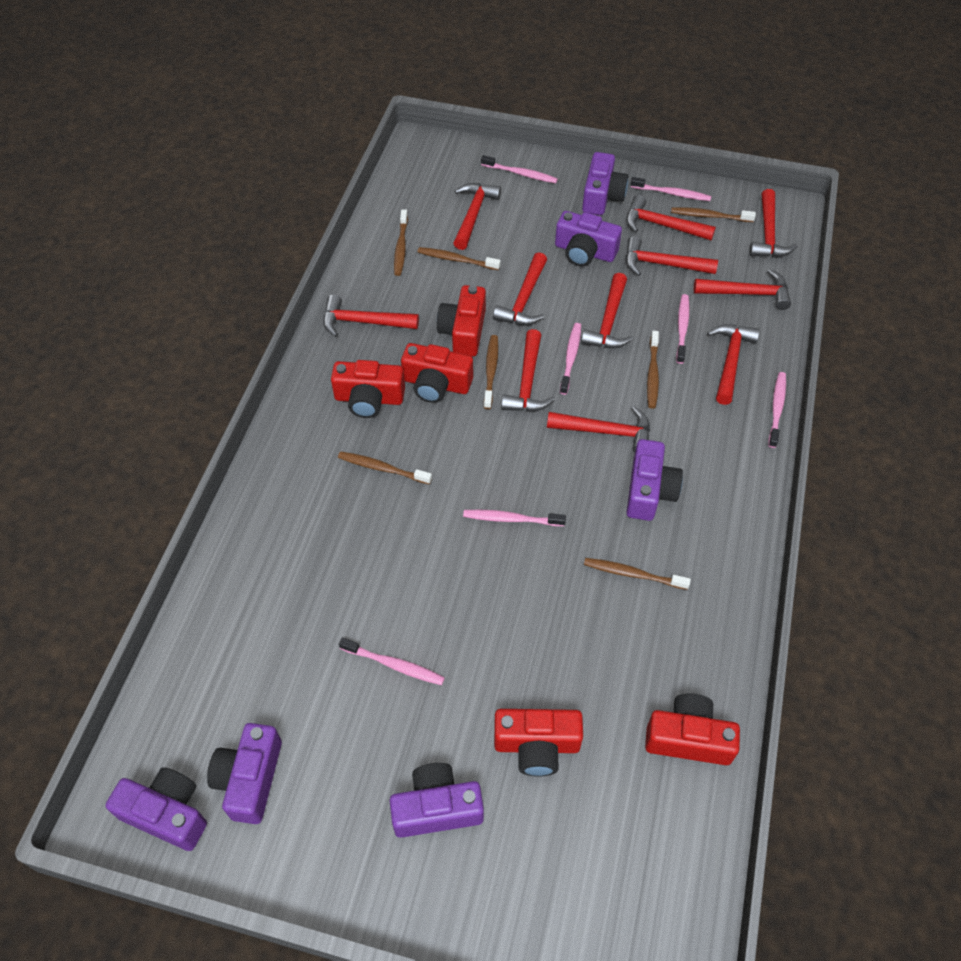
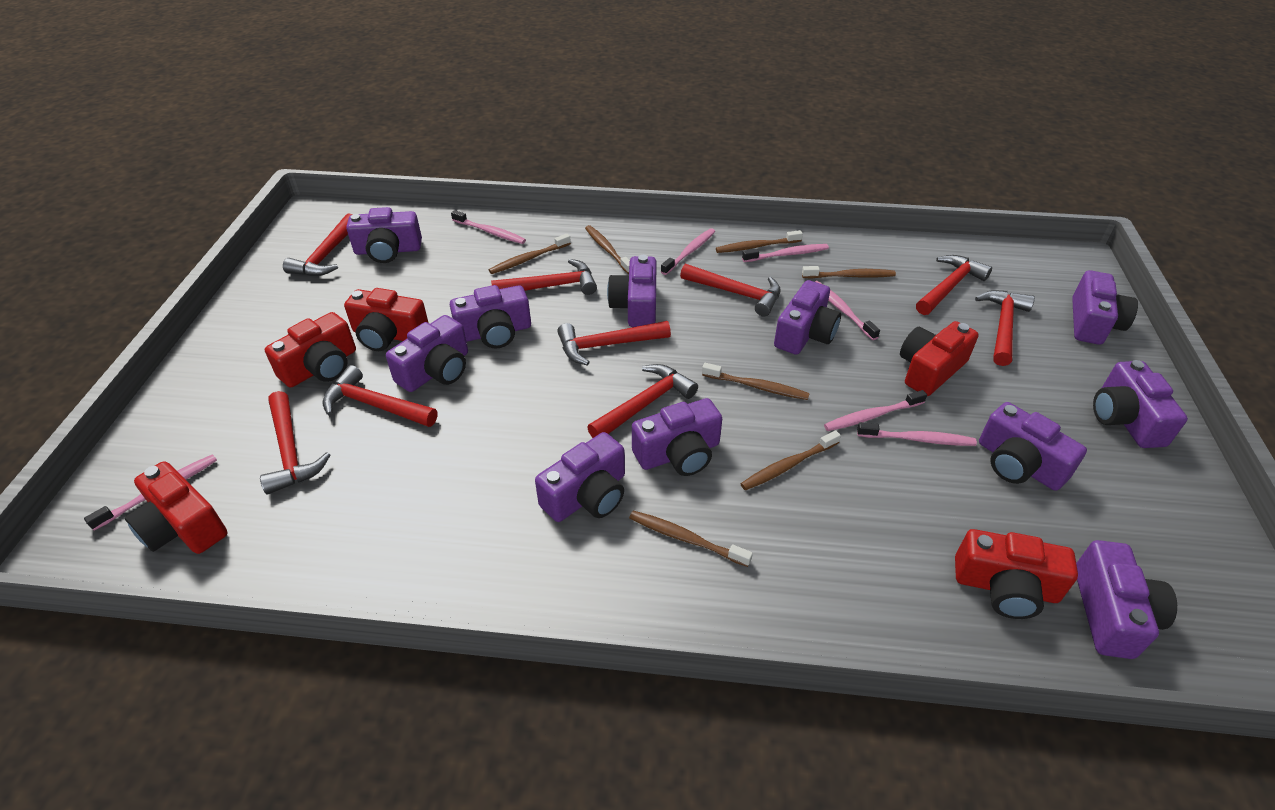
purple camera: [105,767,207,851] [207,723,282,824] [390,763,484,838] [555,211,622,266] [582,152,628,215] [626,439,683,521] = 6 -> [346,207,422,263] [386,315,468,392] [450,285,531,348] [535,432,625,522] [607,255,657,327] [632,398,722,476] [774,280,841,355] [979,402,1087,491] [1072,270,1138,345] [1076,540,1177,659] [1093,360,1188,448] = 11
red hammer: [323,294,419,337] [453,183,501,250] [493,252,547,325] [501,329,555,412] [547,406,650,453] [581,273,633,348] [625,236,718,276] [626,195,716,240] [694,269,791,310] [707,324,760,405] [749,189,798,257] = 11 -> [260,391,330,495] [283,213,353,276] [323,365,437,427] [491,259,597,295] [557,321,671,366] [587,364,698,438] [680,264,781,316] [916,255,992,315] [975,290,1035,366] = 9

